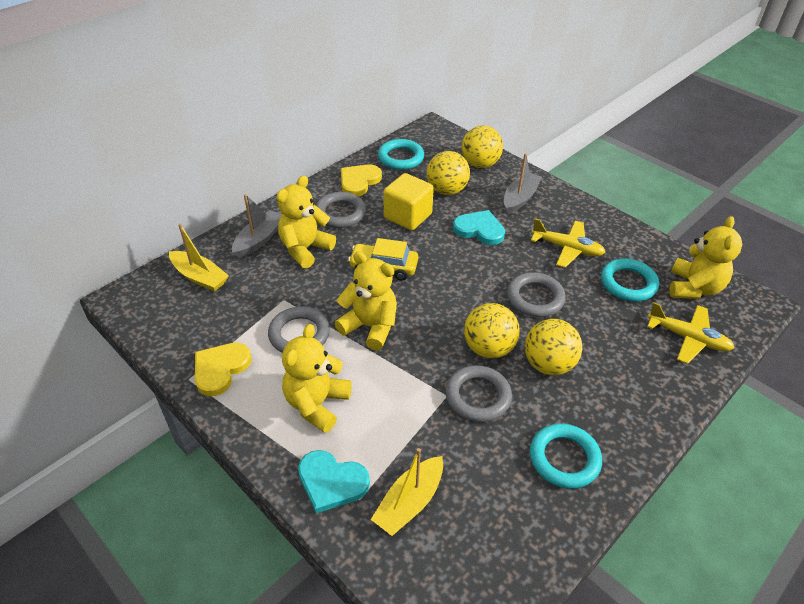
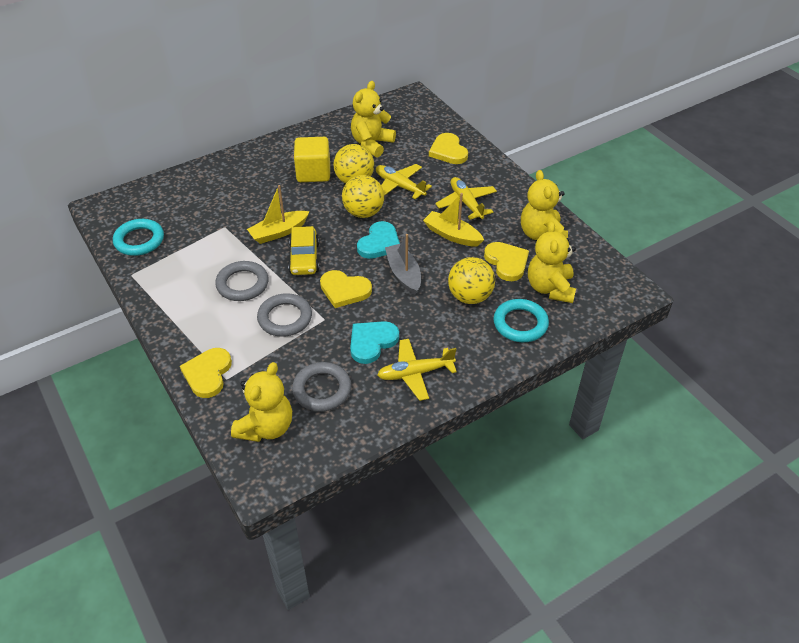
grey boat: [232,194,282,258] [504,153,542,214] = 2 -> [385,234,421,295] = 1
grey ring: [268,306,330,353] [316,192,366,228] [445,365,512,422] [507,272,566,317] = 4 -> [215,261,269,301] [257,293,312,337] [292,362,351,412] = 3
turquoise ring: [378,139,424,170] [530,424,602,489] [601,258,659,301] = 3 -> [113,219,164,256] [493,299,549,342] = 2
yellow ball: [427,151,470,195] [461,126,503,168] [464,303,520,358] [525,319,583,375] = 4 -> [333,144,374,184] [342,175,384,218] [448,257,495,304] = 3
yellow heart: [195,343,251,396] [341,164,382,196] = 2 -> [180,348,232,398] [320,270,372,308] [429,133,468,164] [484,242,529,281] = 4
yellow plane: [531,218,606,268] [647,302,734,364] = 2 -> [376,164,432,199] [377,339,457,401] [435,177,497,220] = 3

